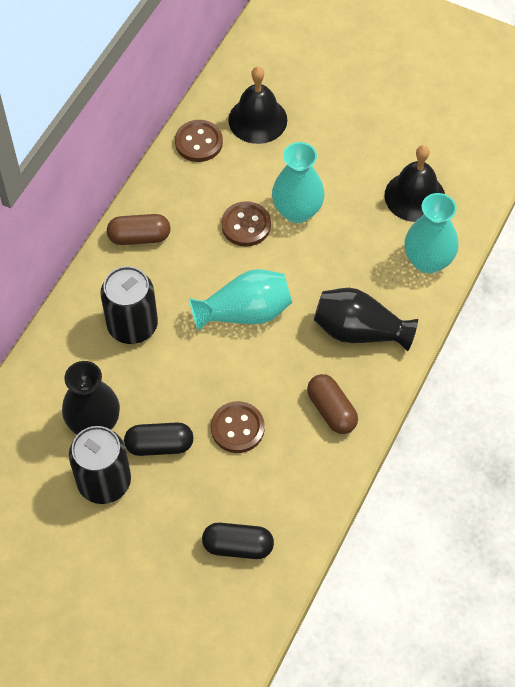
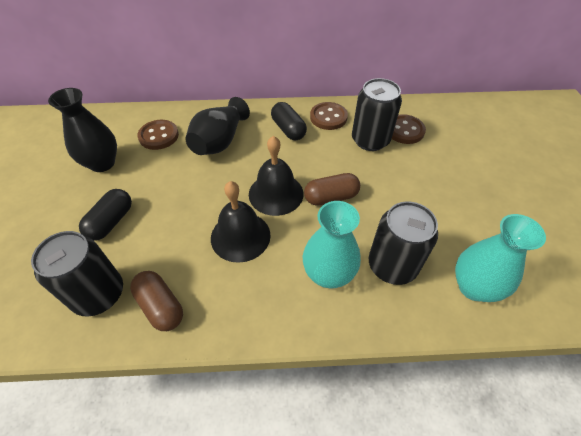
black can: [69,426,131,504] [100,266,158,344] = 2 -> [31,231,123,317] [352,78,402,151] [369,201,438,285] = 3
turquoise vase: [189,269,292,331] [272,142,325,223] [404,193,459,274] = 3 -> [303,201,361,288] [455,214,546,302] = 2

